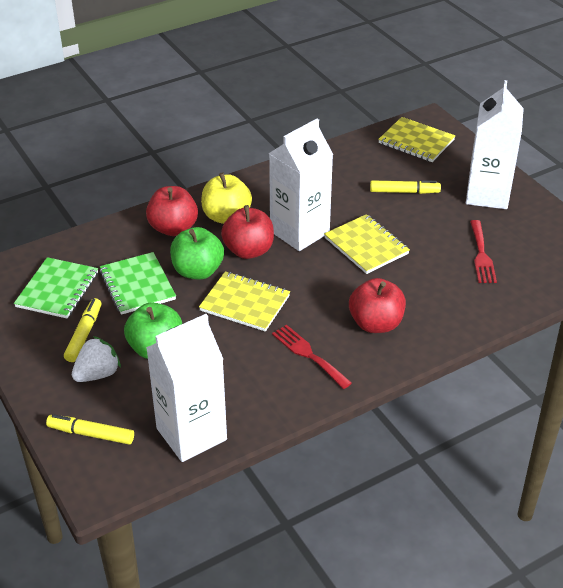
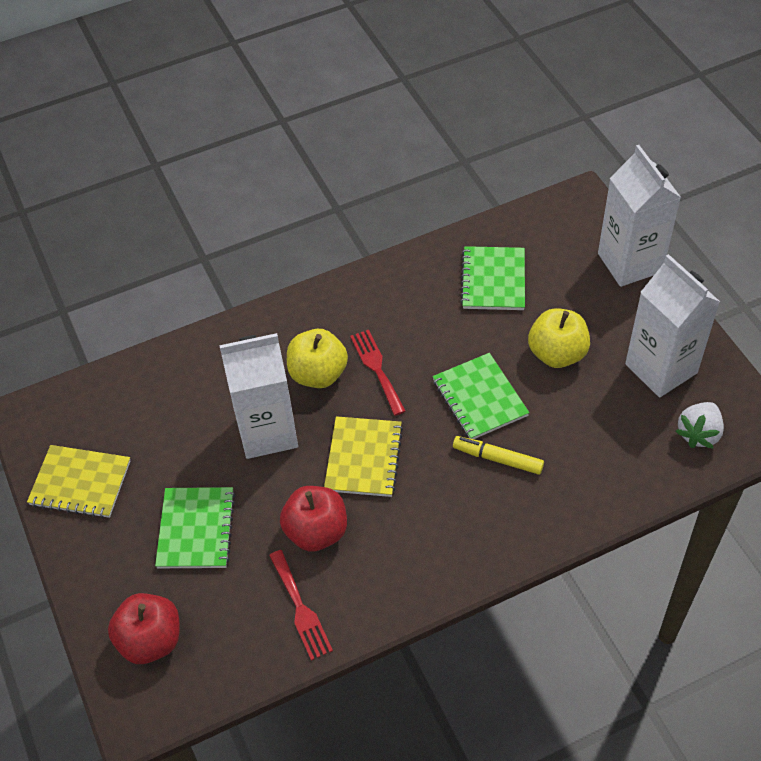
green apple: [124,302,182,359] [170,227,224,280] = 2 -> none = 0
green notebook: [14,257,98,318] [100,252,176,315] = 2 -> [155,487,235,568] [433,353,529,439] [460,246,525,310] = 3
red apple: [146,186,198,236] [221,205,274,259] [349,278,406,333] = 3 -> [108,593,179,664] [280,486,347,552] = 2
yellow apple: [201,172,252,224] = 1 -> [287,329,348,388] [528,308,590,368] = 2
yellow marker: [46,414,134,445] [64,298,101,362] [370,180,441,194] = 3 -> [453,436,544,475] = 1
yellow notebook: [199,271,290,332] [324,214,410,274] [378,117,455,162] = 3 -> [27,445,130,518] [324,416,403,497] = 2

